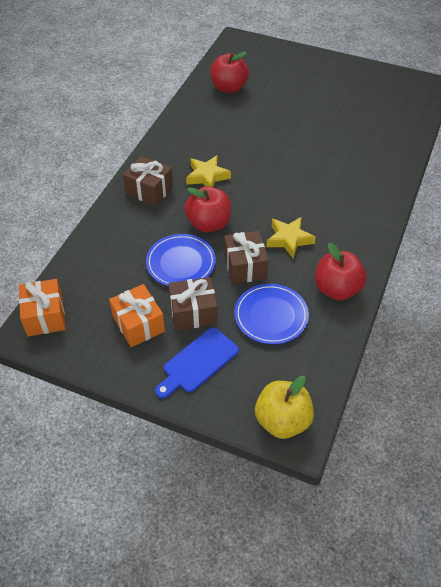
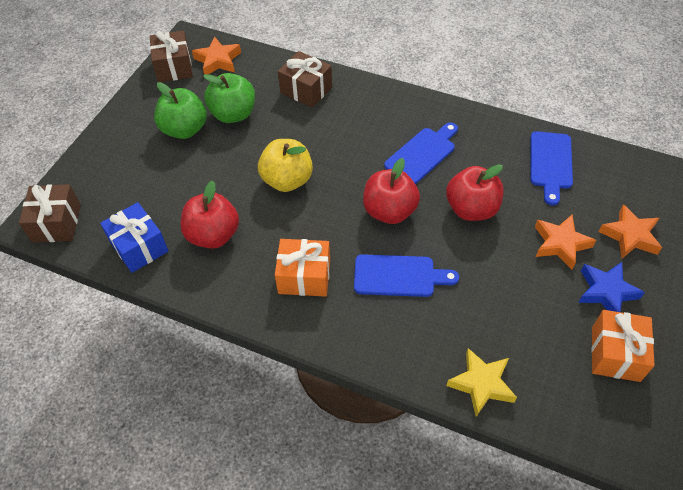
blue cutting board: [155,328,239,399] = 1 -> [354,254,459,297] [384,123,458,184] [530,131,573,205] = 3
blue gift: none = 0 -> [100,202,168,273] = 1
blue plate: [146,234,216,286] [235,284,309,344] = 2 -> none = 0
blue star: none = 0 -> [578,262,645,312] = 1
green apple: none = 0 -> [154,82,207,139] [203,73,255,123] = 2
orange star: none = 0 -> [192,37,241,75] [535,215,596,270] [599,204,662,259] = 3
yellow star: [186,155,231,187] [266,217,316,259] = 2 -> [446,348,517,417] = 1

